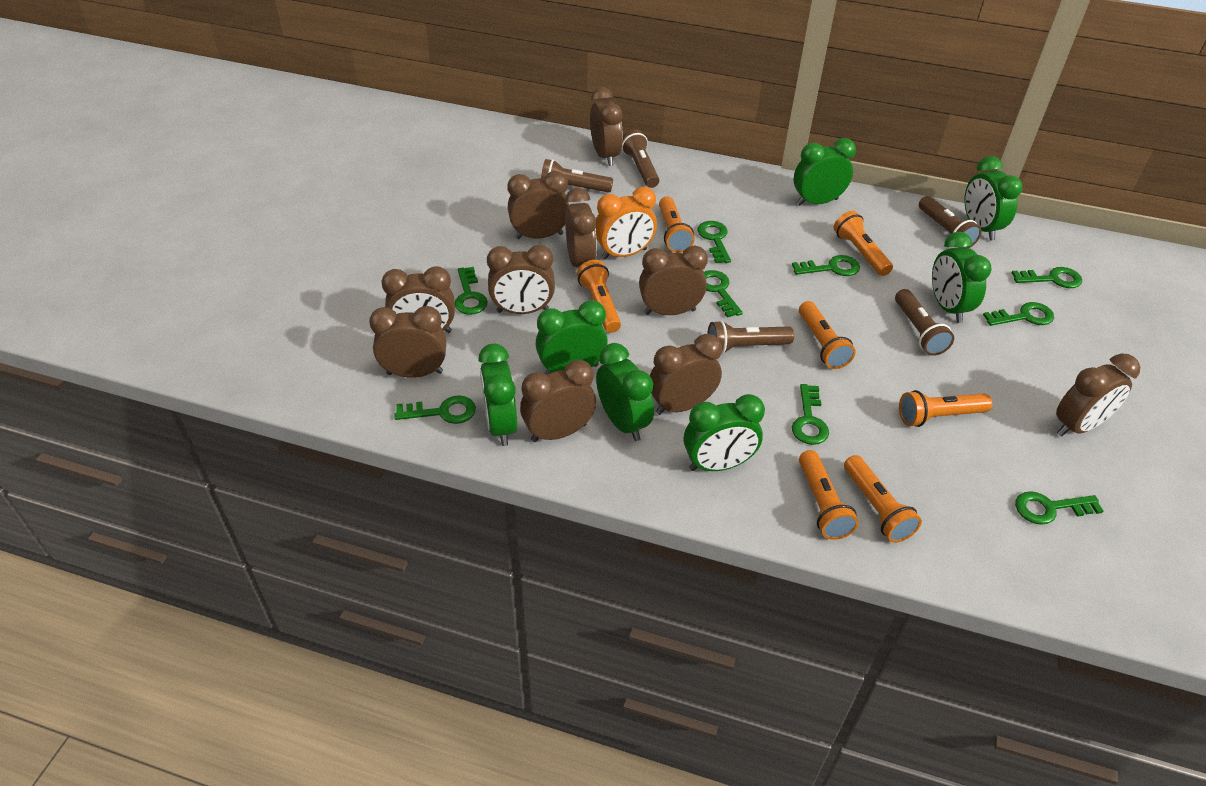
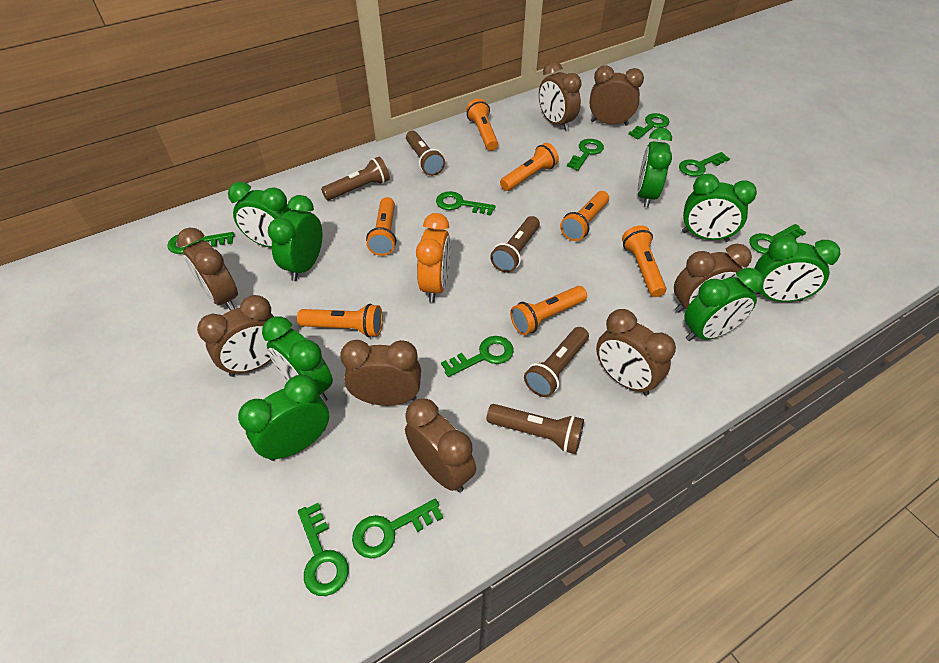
brown clock: [369,306,446,378] [381,266,455,333] [487,245,555,314] [508,171,569,239] [520,360,596,442] [565,188,597,267] [590,87,623,166] [639,246,708,315] [650,334,722,415] [1056,354,1140,437] = 10 -> [177,228,238,311] [197,295,274,377] [340,340,421,406] [405,398,476,492] [539,61,582,131] [590,65,644,126] [596,309,676,396] [674,244,752,313] = 8
green clock: [478,344,518,446] [536,300,608,375] [596,343,654,441] [684,394,765,471] [794,138,856,206] [932,232,991,323] [965,156,1022,240] = 7 -> [228,182,291,248] [238,375,329,461] [262,316,333,402] [268,195,323,281] [638,128,672,208] [682,174,757,242] [684,268,764,341] [754,235,840,302] = 8

